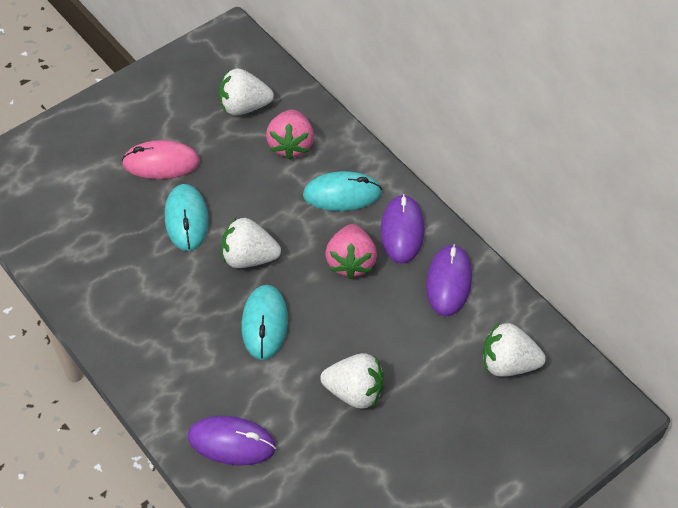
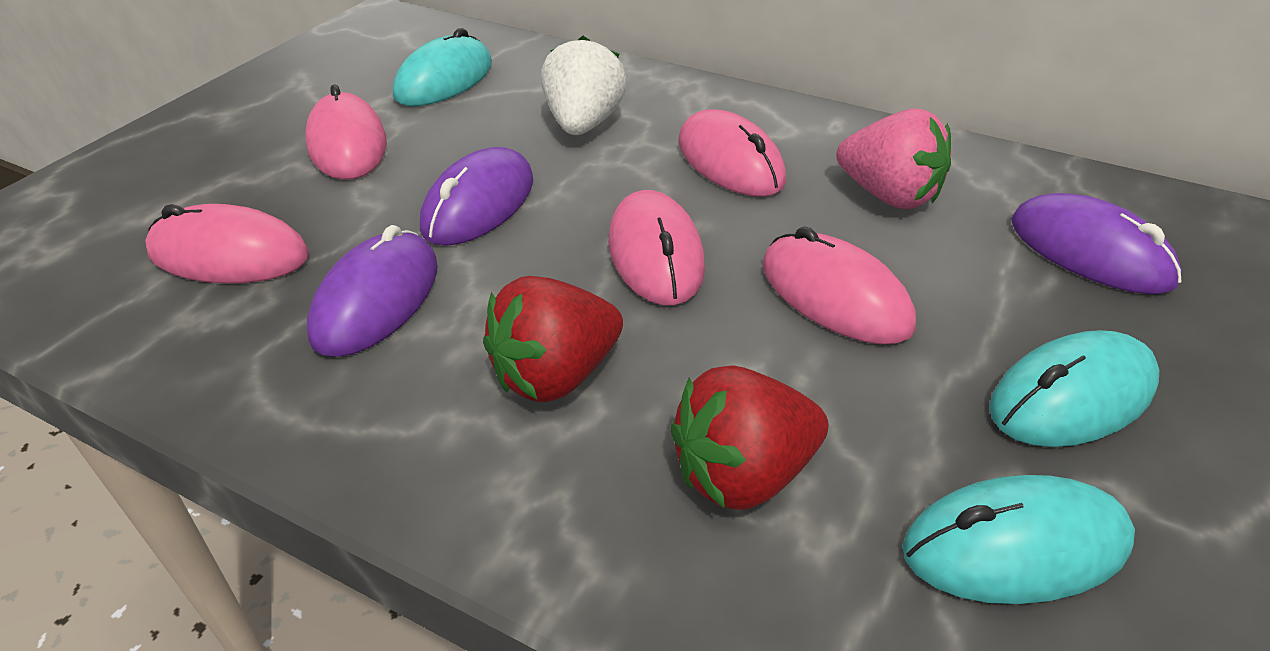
pink mouse: [122,140,200,179] = 1 -> [145,204,309,284] [305,84,387,180] [608,190,705,305] [678,109,786,197] [763,227,916,344] = 5
pink strawberry: [266,110,314,160] [325,224,377,279] = 2 -> [836,109,951,209] = 1
red strawberry: none = 0 -> [483,276,623,402] [670,365,829,510] = 2
white strawberry: [219,68,274,115] [222,218,281,268] [320,353,384,409] [483,322,546,377] = 4 -> [541,36,627,135] = 1

